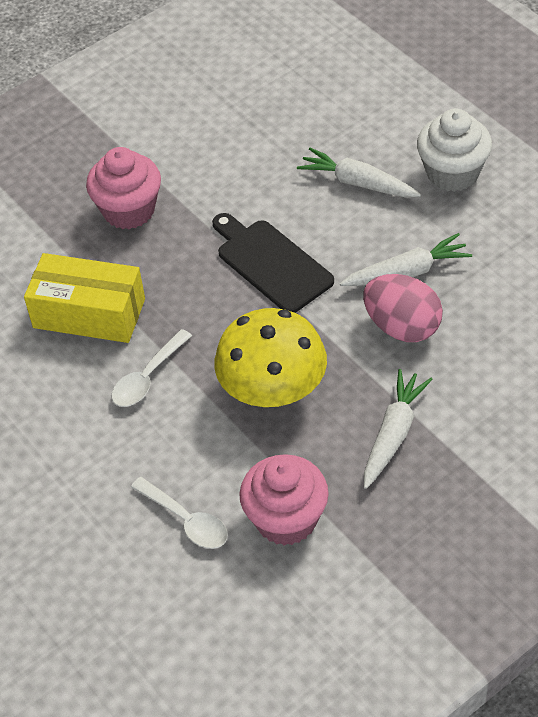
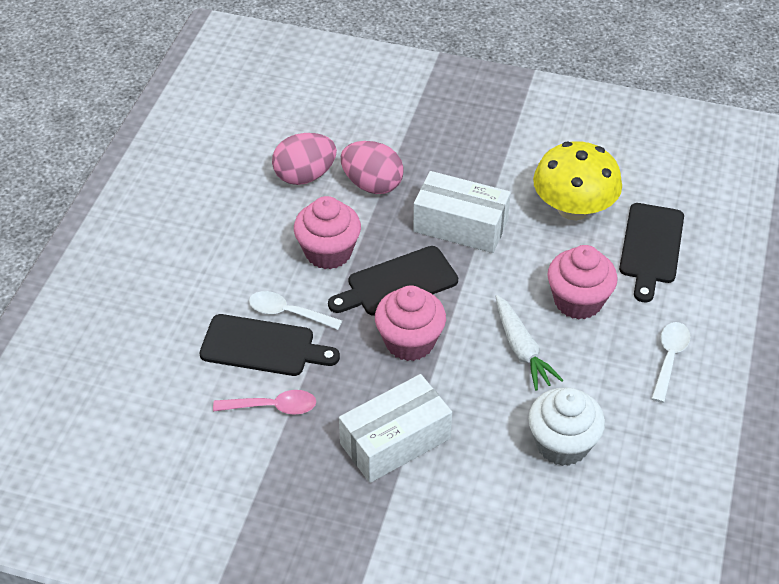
black cutting board: [212,213,334,313] = 1 -> [199,314,340,376] [328,246,458,316] [619,203,684,302] = 3
pink cupcake: [86,147,161,229] [239,454,329,546] = 2 -> [294,196,361,270] [375,285,446,361] [547,245,618,320] = 3
pink egg: [363,274,443,342] = 1 -> [272,133,337,185] [341,141,404,194] = 2
pink spoon: none = 0 -> [213,390,316,415] = 1
white box: none = 0 -> [339,374,452,483] [413,171,511,253] = 2
white carrot: [297,148,421,198] [340,233,472,286] [364,369,433,489] = 3 -> [496,295,563,391] = 1
yellow box: [24,253,145,343] = 1 -> none = 0

